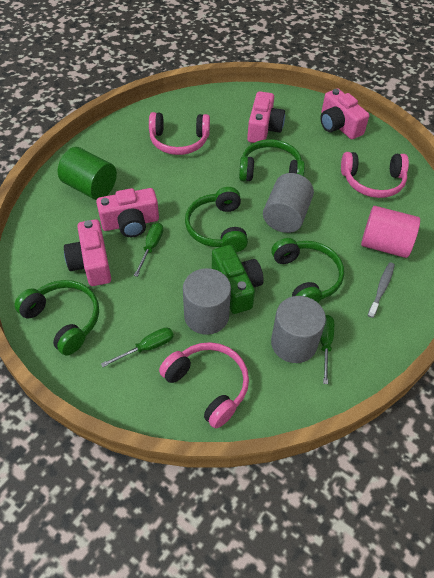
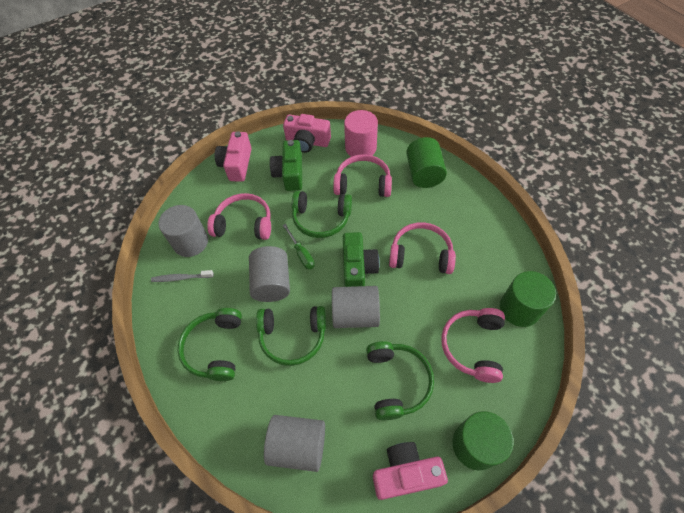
green camera: [212,245,264,314] = 1 -> [270,140,302,191] [343,232,380,287] = 2
green cylinder: [58,147,117,200] = 1 -> [406,137,447,188] [453,411,514,471] [500,271,556,327] = 3
green screwdriver: [101,327,174,367] [134,223,163,277] [320,315,334,384] = 3 -> [283,224,315,270] = 1
grey cylinder: [183,268,231,335] [263,173,314,233] [271,296,326,363] = 3 -> [159,205,208,257] [249,246,290,302] [264,415,325,472] [332,286,380,328] = 4
pink camera: [64,219,111,286] [96,188,159,237] [247,91,285,143] [320,88,369,139] = 4 -> [215,131,252,182] [283,114,331,153] [373,442,448,500] = 3
pink headphones: [149,112,210,155] [159,342,249,428] [341,152,409,198] = 3 -> [207,193,271,240] [333,154,392,197] [389,222,456,274] [441,308,505,383] = 4

